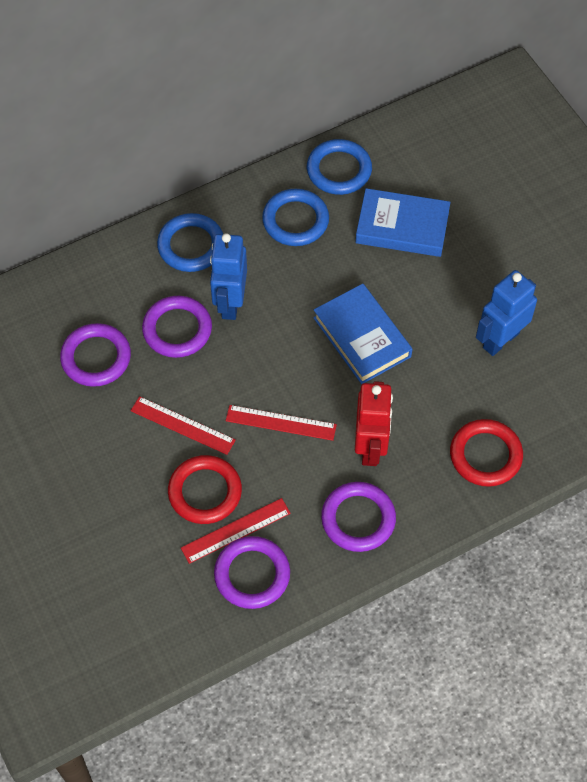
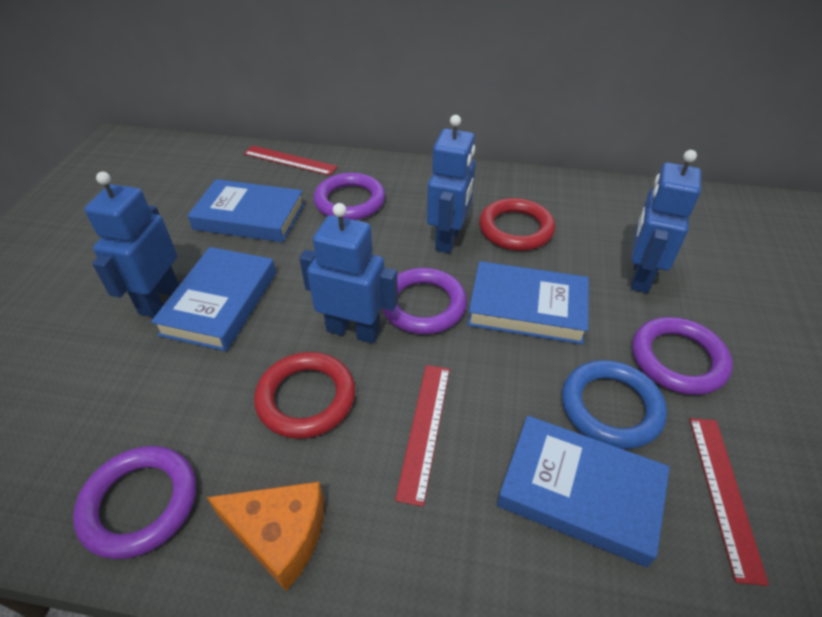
blue book: [313,284,412,384] [355,188,451,257] = 2 -> [151,247,276,351] [188,179,305,242] [467,261,589,345] [497,416,670,567] = 4
blue ring: [157,213,223,272] [262,189,329,246] [307,139,372,195] = 3 -> [562,360,667,449] = 1
blue robot: [210,233,247,320] [476,270,537,356] = 2 -> [84,172,179,317] [299,203,398,344] [427,115,476,253] [631,150,701,293] = 4
orange cheese: none = 0 -> [207,482,324,591] = 1
red robot: [355,381,393,466] = 1 -> none = 0

